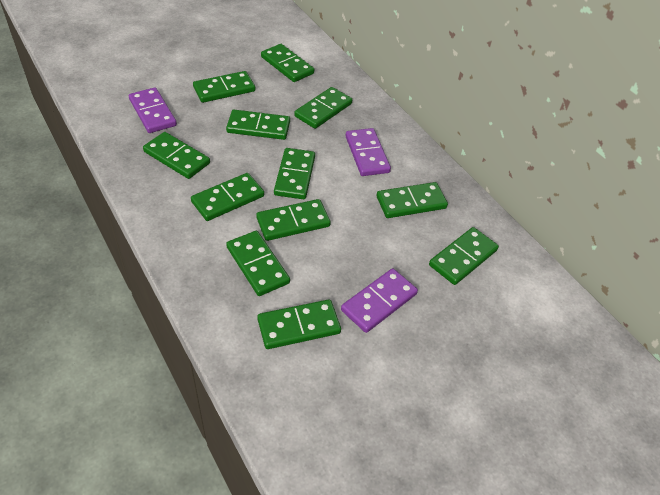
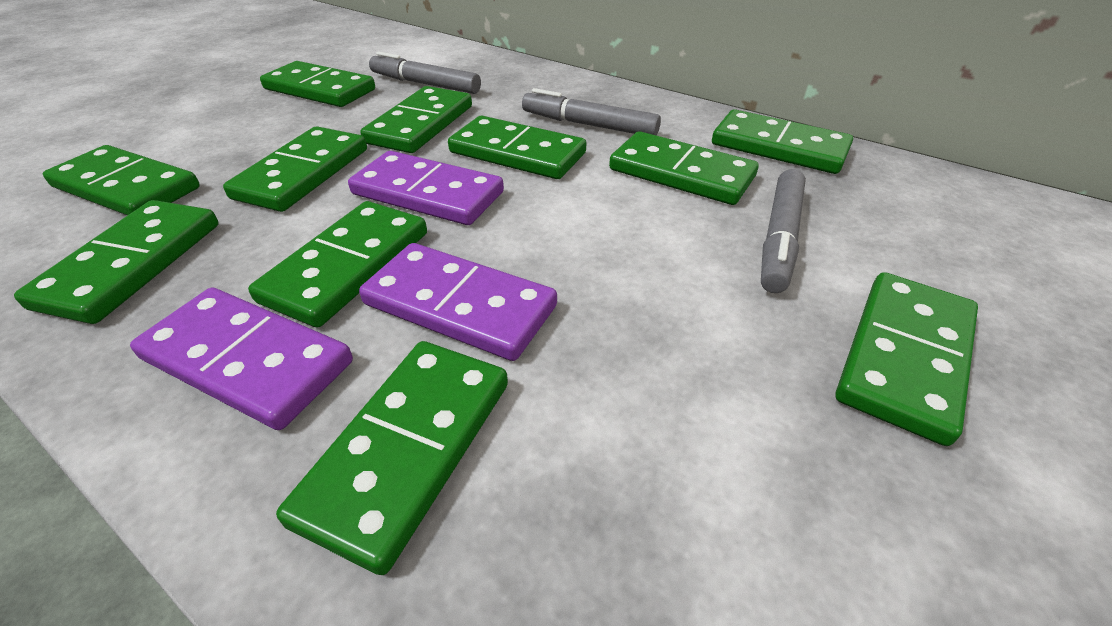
green domino: [143,132,210,179] [191,173,264,221] [193,71,255,103] [226,110,290,140] [226,231,290,296] [256,199,331,241] [257,299,341,349] [261,44,314,82] [274,148,315,199] [294,87,352,129] [377,182,448,218] [429,227,499,285] = 12 -> [14,200,219,324] [43,145,200,216] [223,126,367,212] [248,201,427,328] [260,61,375,107] [276,341,508,575] [361,86,472,153] [448,116,586,179] [609,131,759,205] [712,109,853,174] [835,272,978,446] = 11
grey marker: none = 0 -> [369,51,481,94] [522,88,661,136] [761,169,806,293] = 3

